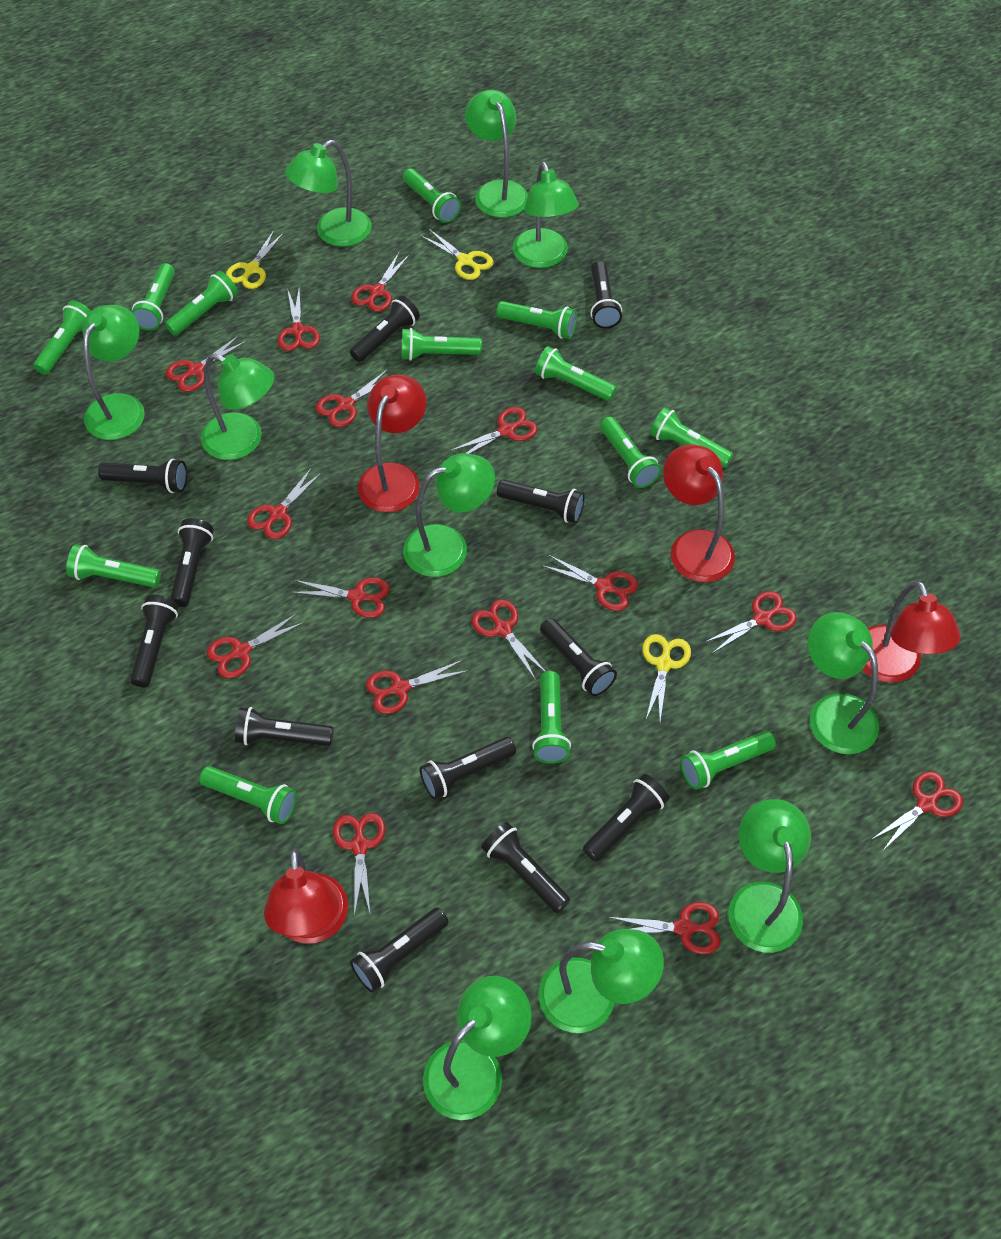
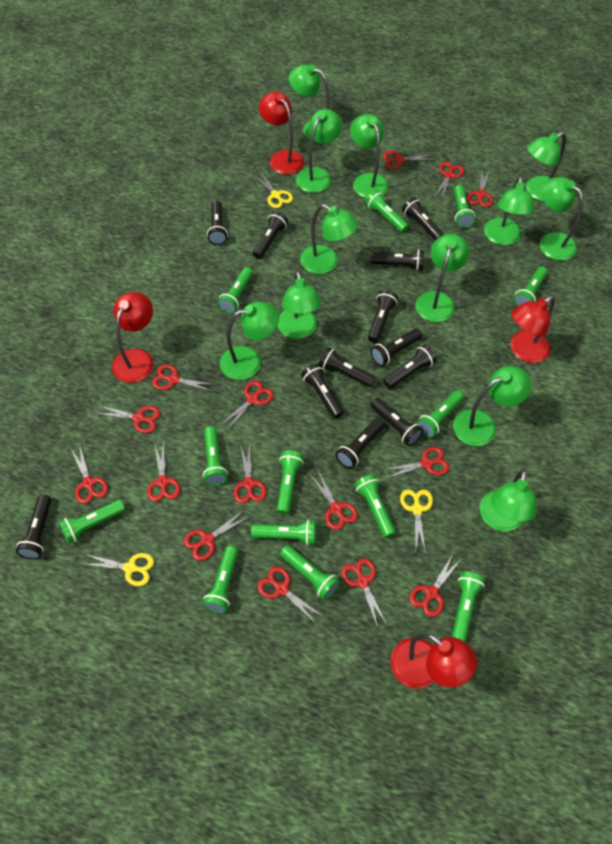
green lamp: [83,305,145,440] [201,353,274,460] [285,140,372,247] [403,453,495,577] [423,976,532,1120] [465,89,528,218] [513,162,579,268] [539,929,664,1033] [728,799,811,953] [808,612,879,754] = 10 -> [220,302,279,380] [277,271,322,339] [289,64,330,142] [296,109,343,193] [300,204,358,274] [350,114,389,198] [416,234,470,322] [453,366,532,446] [480,469,537,532] [484,176,535,245] [526,132,566,201] [540,177,583,261] = 12

